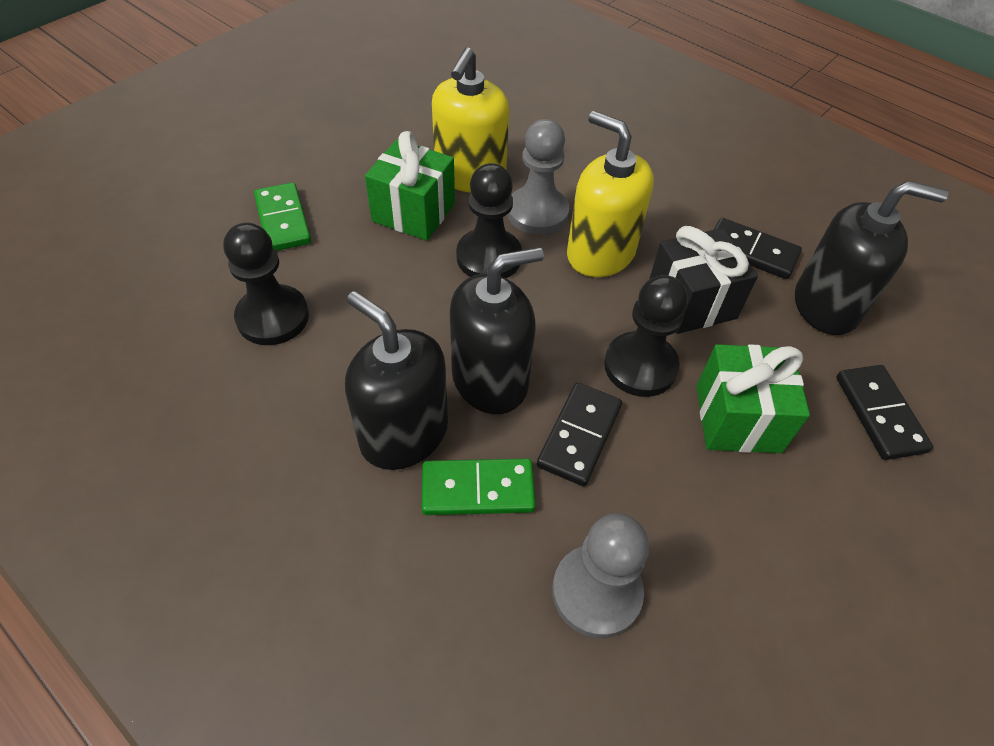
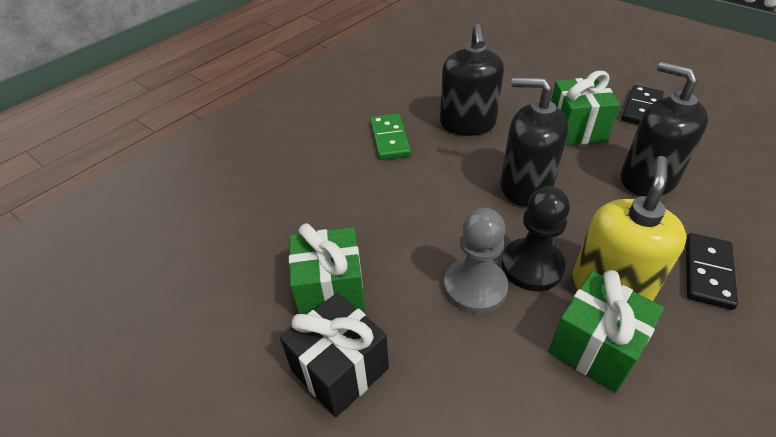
black domino: [537,383,622,486] [714,218,802,279] [836,365,933,460] = 3 -> [622,85,664,125] [686,233,738,310] = 2
black pawn: [224,222,309,345] [456,163,522,278] [604,275,688,397] = 3 -> [502,186,570,291] = 1
green domino: [254,183,311,251] [422,459,536,515] = 2 -> [370,114,411,160] = 1
green gift: [365,131,455,241] [697,344,810,453] = 2 -> [289,223,365,314] [548,270,664,393] [551,71,620,145] = 3
grey pawn: [507,119,569,234] [552,513,649,638] = 2 -> [444,208,508,314] = 1
yellow soap dispenser: [432,47,509,193] [567,111,654,277] = 2 -> [573,156,687,301] = 1

